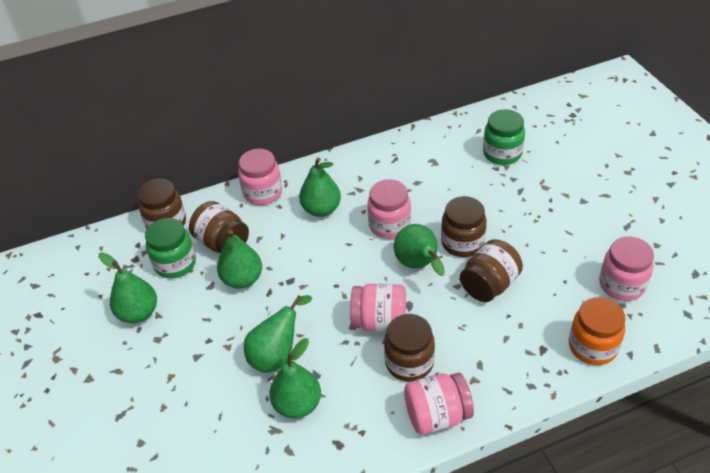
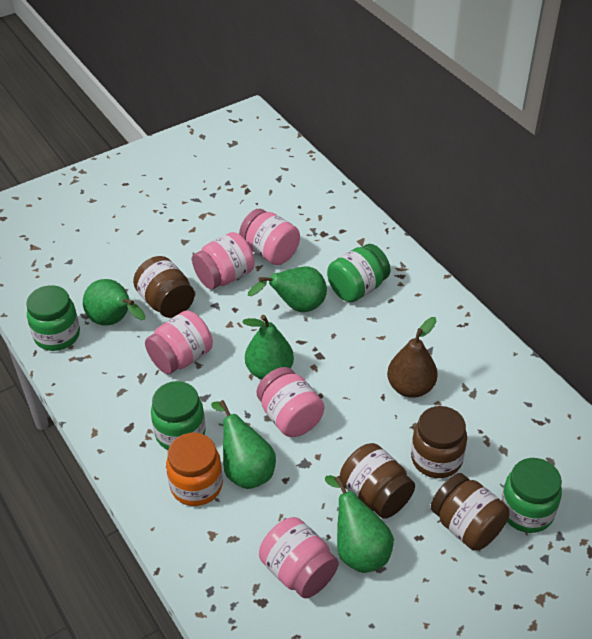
brown jar: [137,178,186,229] [189,201,249,253] [384,314,435,382] [441,196,487,257] [460,239,523,302] = 5 -> [133,256,195,318] [340,443,415,519] [411,406,467,478] [431,473,509,551] = 4
brown pear: none = 0 -> [387,317,438,398] = 1
green jar: [145,218,196,278] [483,109,525,165] = 2 -> [26,285,80,351] [151,381,206,450] [327,244,390,302] [501,458,562,533] = 4
green pear: [98,252,157,323] [217,230,262,289] [244,295,312,373] [269,338,321,418] [299,158,341,217] [394,224,445,276] = 6 -> [83,279,146,326] [211,400,276,489] [242,315,294,380] [248,266,327,312] [325,475,394,573] = 5

